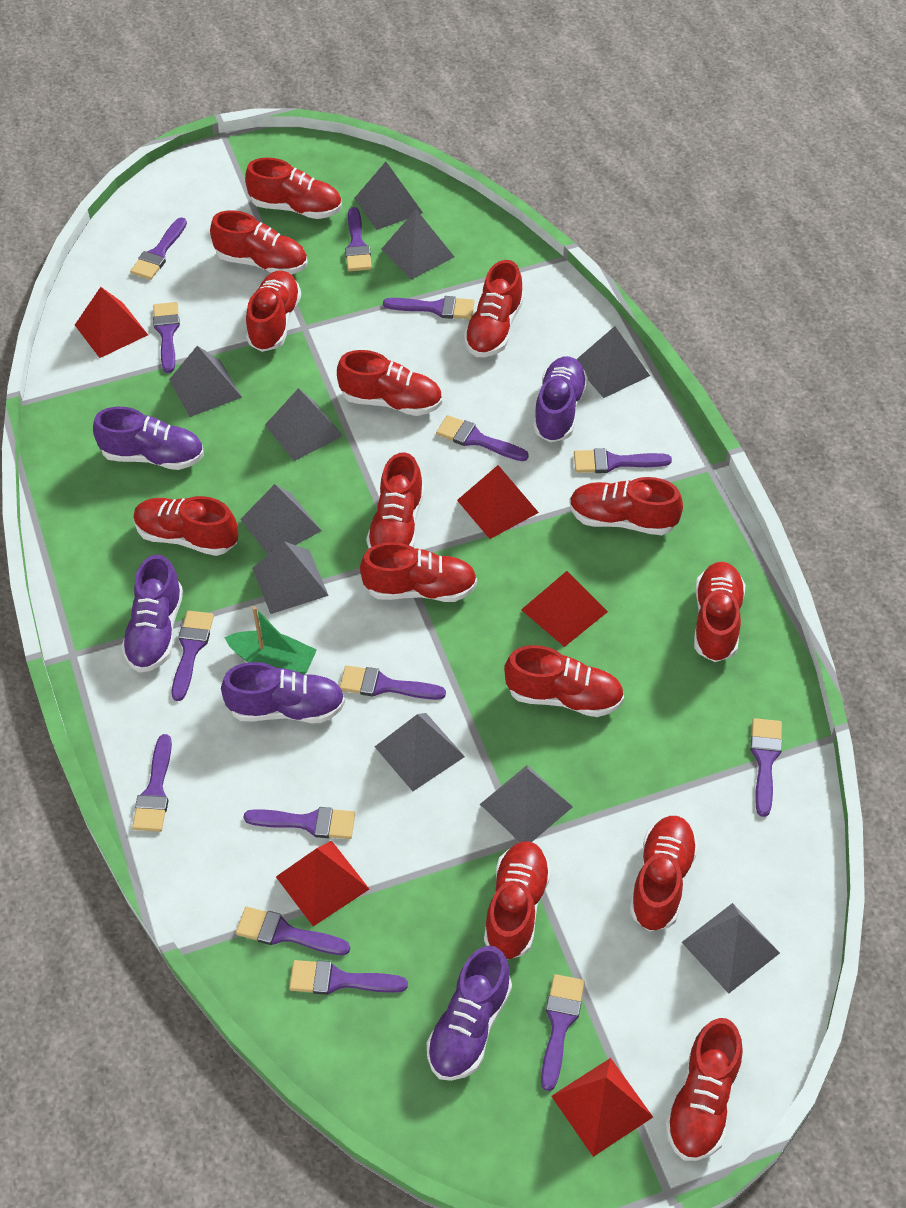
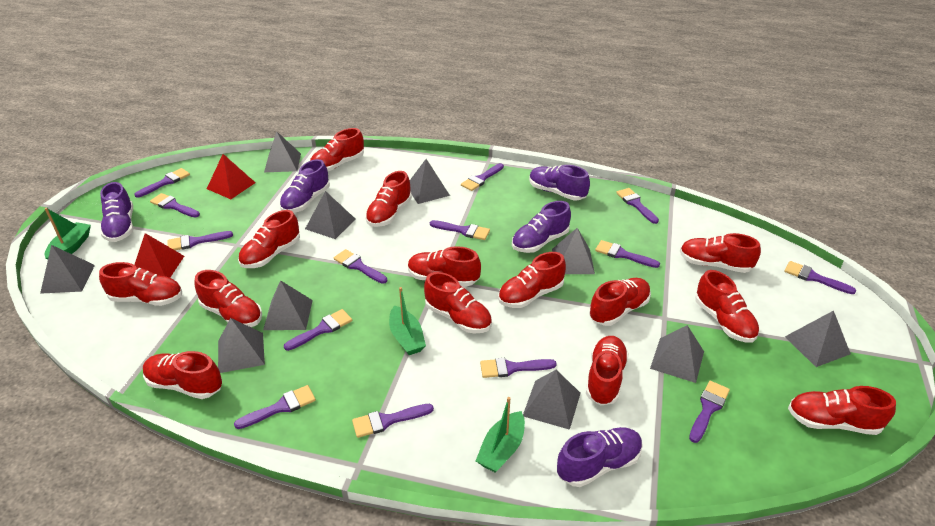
green boat: [224,606,317,675] = 1 -> [45,208,91,260] [389,287,426,355] [476,397,525,473] = 3
red pyramid: [75,287,148,358] [276,841,369,927] [457,465,539,539] [521,571,608,647] [551,1058,653,1157] = 5 -> [134,233,184,278] [207,154,256,199] = 2

